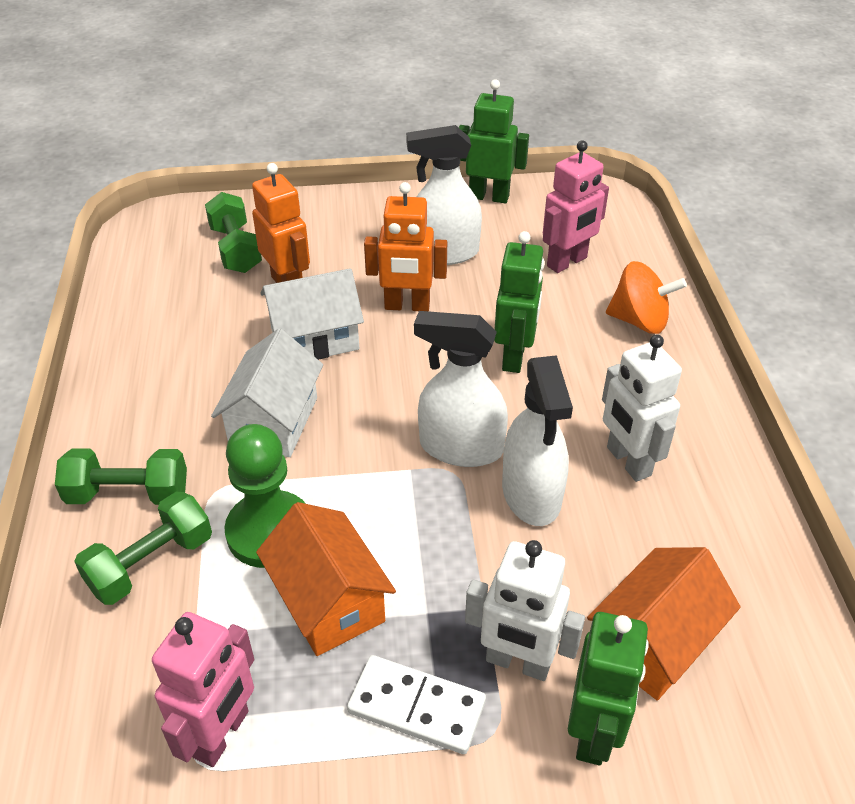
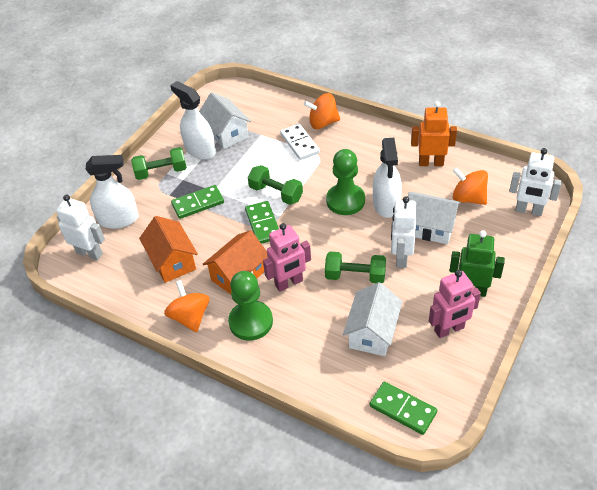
green domino: none = 0 -> [171,185,224,219] [245,201,279,244] [369,382,437,435] = 3
green pawn: [225,424,306,568] = 1 -> [228,271,273,341] [326,149,365,215] = 2
green robot: [458,79,529,204] [494,231,545,373] [568,612,649,765] = 3 -> [450,230,505,297] = 1
orange robot: [252,163,310,283] [364,182,447,311] = 2 -> [411,101,457,166] = 1
orange spinning top: [606,261,687,334] = 1 -> [164,280,210,332] [304,93,340,129] [453,167,488,205] = 3
white house: [211,329,323,457] [260,268,364,360] = 2 -> [199,92,251,149] [343,282,403,356] [408,192,461,244] = 3
white robot: [465,540,585,681] [602,334,682,482] = 2 -> [56,195,105,260] [391,196,416,268] [509,148,562,216] = 3

